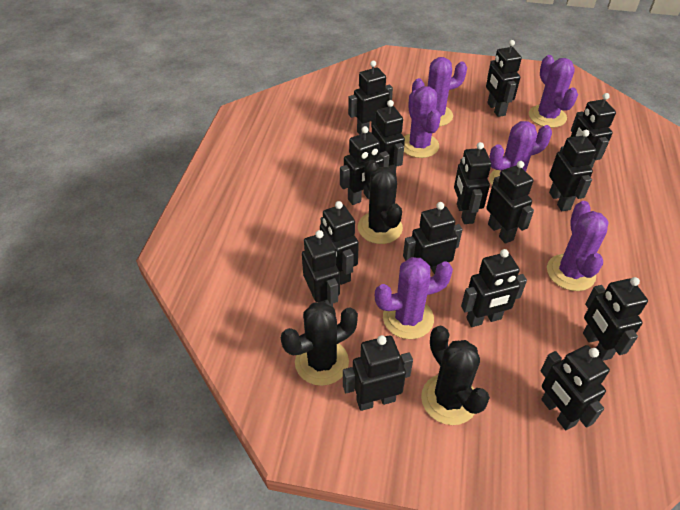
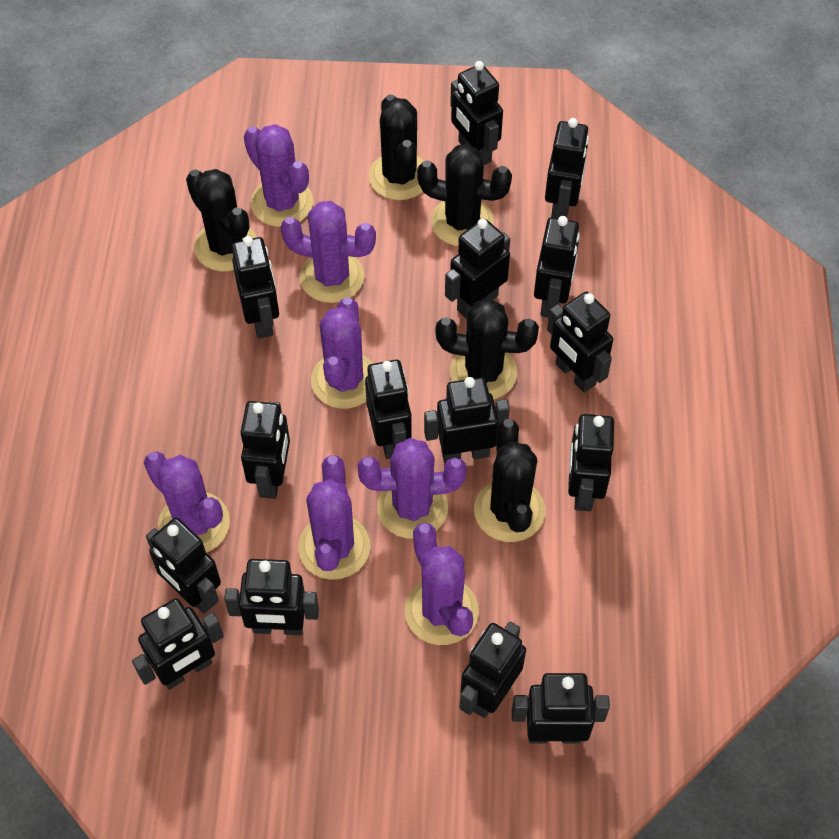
black cactus: [281,302,358,386] [358,160,403,244] [421,326,490,425] = 3 -> [186,169,257,271] [369,94,424,200] [417,144,512,246] [436,299,539,399] [474,419,545,542] = 5
purple cactus: [375,257,453,339] [404,86,441,158] [412,57,467,126] [489,121,552,185] [529,55,578,128] [547,201,609,291] = 6 -> [144,452,230,553] [244,124,313,227] [281,201,376,303] [298,455,370,580] [311,297,373,409] [357,438,467,539] [405,523,479,645] = 7

